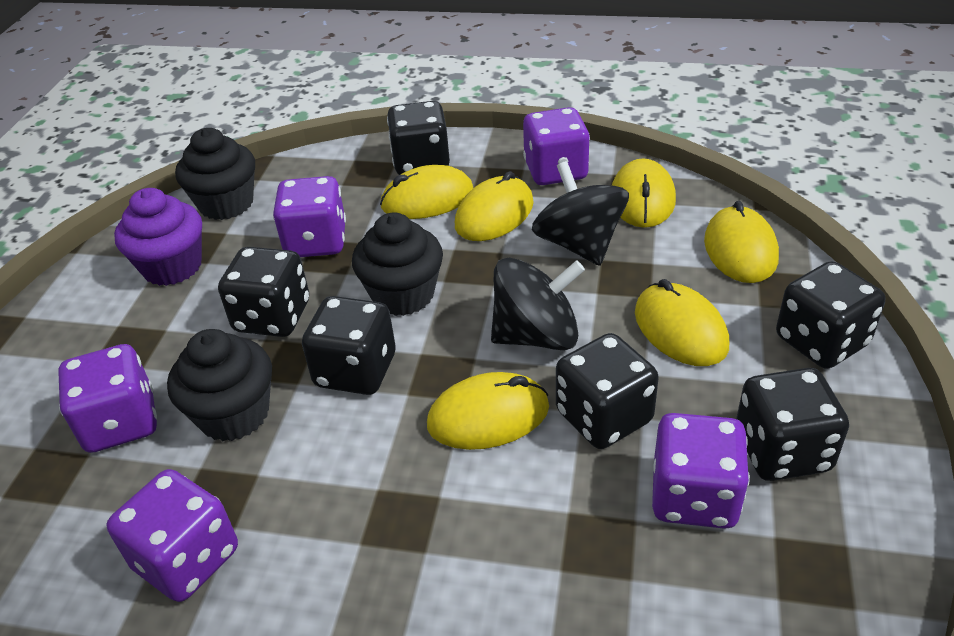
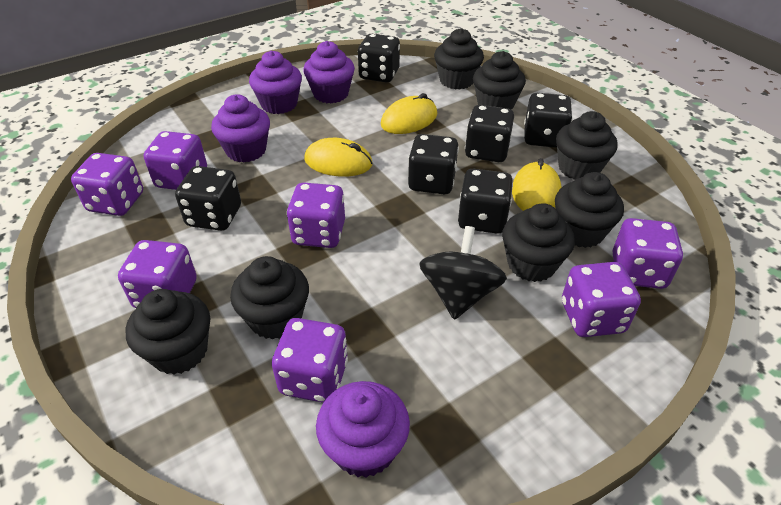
black cupcake: [167,329,272,441] [175,128,255,220] [352,213,443,316] = 3 -> [125,289,210,374] [230,256,309,340] [434,28,484,90] [473,51,526,110] [502,203,575,282] [555,172,624,248] [556,111,618,180] = 7
black spinning top: [491,258,585,350] [532,161,629,266] = 2 -> [419,226,507,320] = 1
purple cupcake: [114,188,202,286] = 1 -> [211,94,270,162] [249,51,302,114] [303,41,355,104] [316,381,410,478] = 4
purple dice: [58,344,157,453] [107,469,238,602] [273,176,346,257] [523,107,590,185] [652,413,750,529] = 5 -> [71,153,143,216] [118,240,197,308] [144,131,207,190] [272,318,348,403] [287,182,345,248] [562,262,641,337] [613,218,683,289] = 7
yellow mouse: [380,165,473,219] [427,372,549,450] [455,171,534,241] [612,159,676,228] [635,279,729,366] [704,201,779,283] = 6 -> [304,138,373,177] [381,93,437,134] [512,158,561,211] = 3

